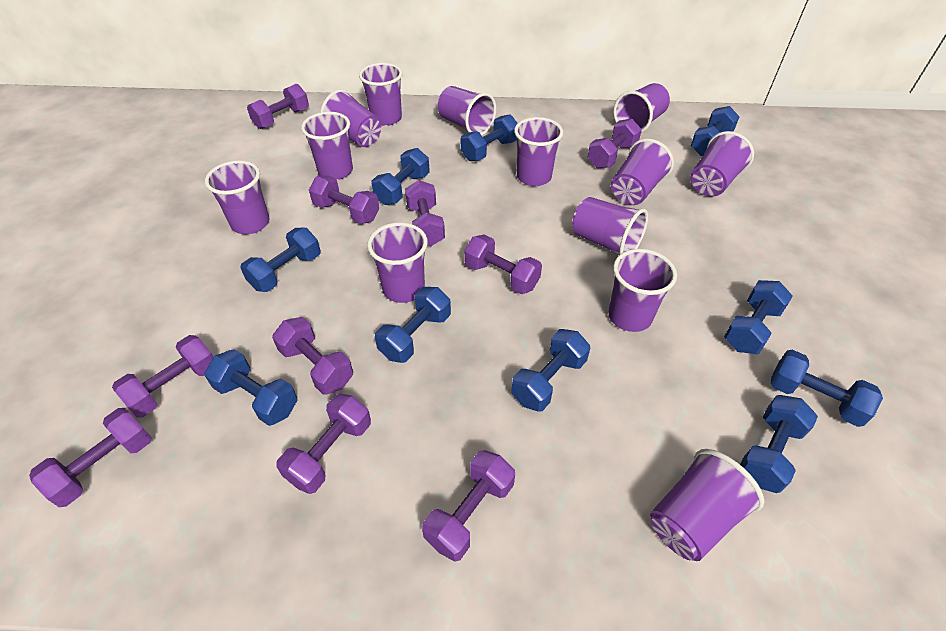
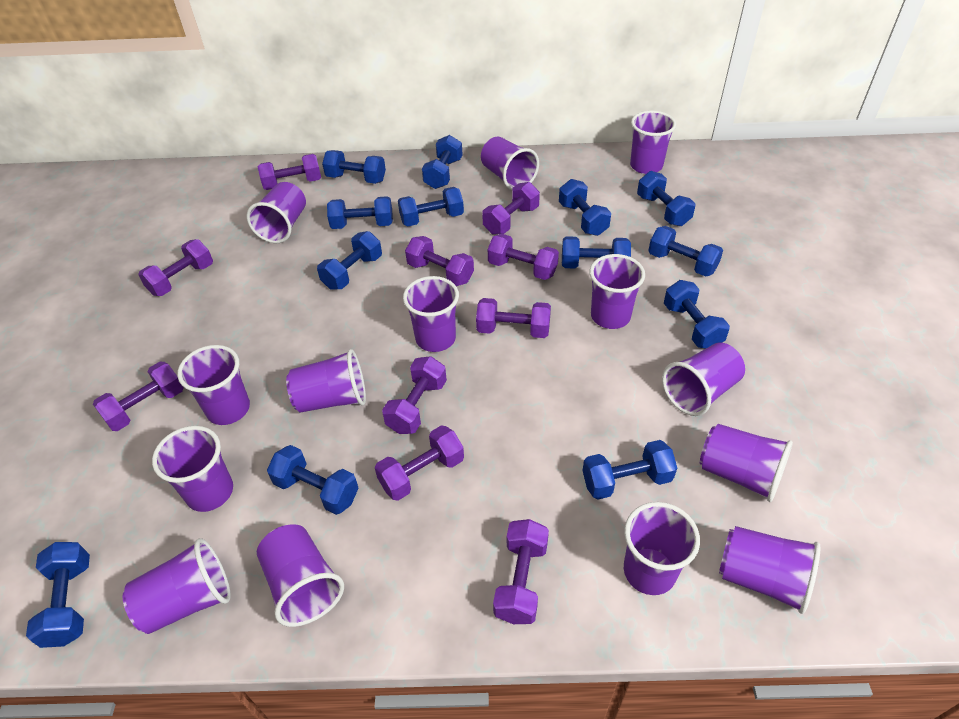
blue dumbbell: [204,349,297,426] [240,228,321,292] [372,148,430,205] [375,287,451,363] [461,115,517,161] [511,329,590,412] [691,106,740,156] [724,280,793,354] [740,395,818,493] [771,350,883,427] = 10 -> [26,542,90,648] [267,445,358,515] [317,231,382,290] [322,150,386,184] [327,196,393,229] [398,187,464,226] [422,135,463,189] [559,179,611,236] [562,236,631,268] [582,440,677,500] [637,171,695,226] [648,226,723,277] [664,280,730,349] = 13
purple cup: [205,160,270,234] [301,112,353,180] [320,89,381,147] [359,63,402,126] [367,222,428,303] [438,86,496,135] [514,117,563,186] [572,197,648,255] [608,249,677,332] [611,139,674,205] [613,83,670,133] [650,449,764,561] [690,131,754,197] = 13 -> [123,538,231,634] [152,426,233,512] [177,345,250,425] [247,182,306,243] [257,524,344,627] [286,349,366,413] [403,276,459,352] [481,136,539,190] [589,254,645,329] [624,502,700,595] [630,110,676,174] [662,343,745,416] [700,424,793,502] [719,526,820,614] = 14

